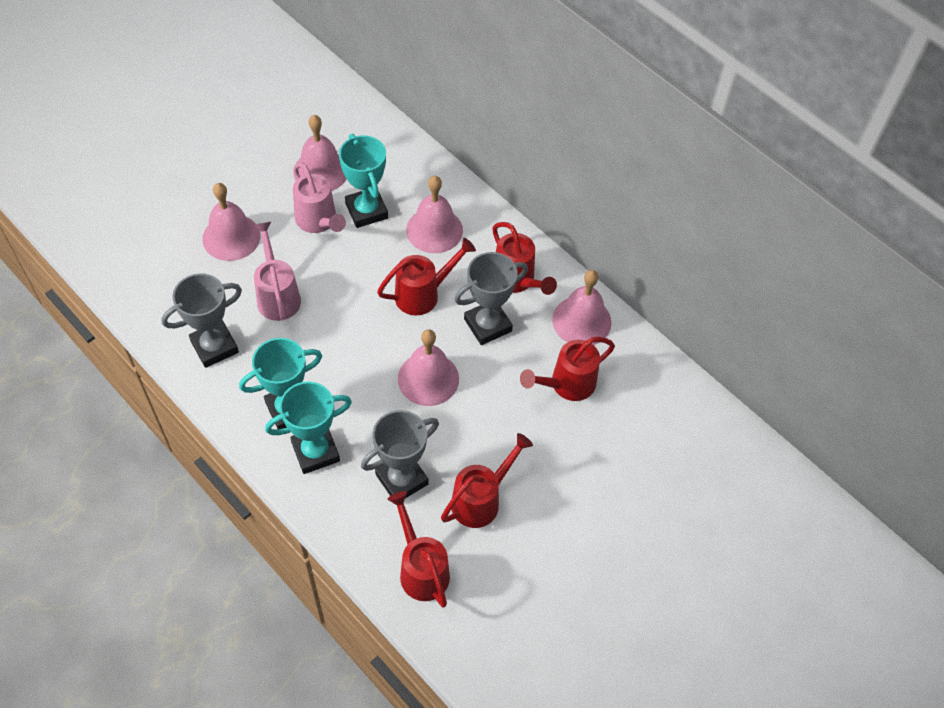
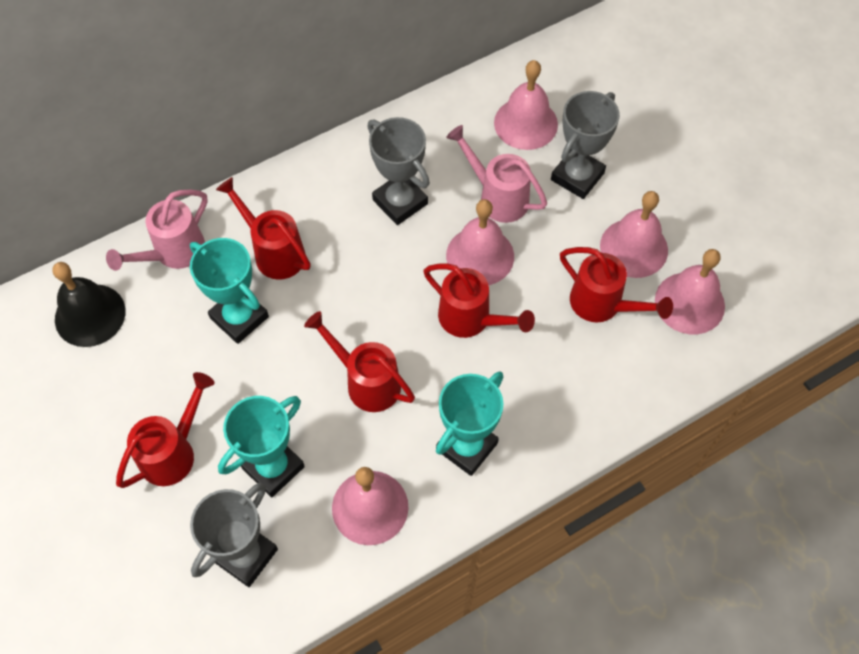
black bell: none = 0 -> [52,262,125,347] = 1

